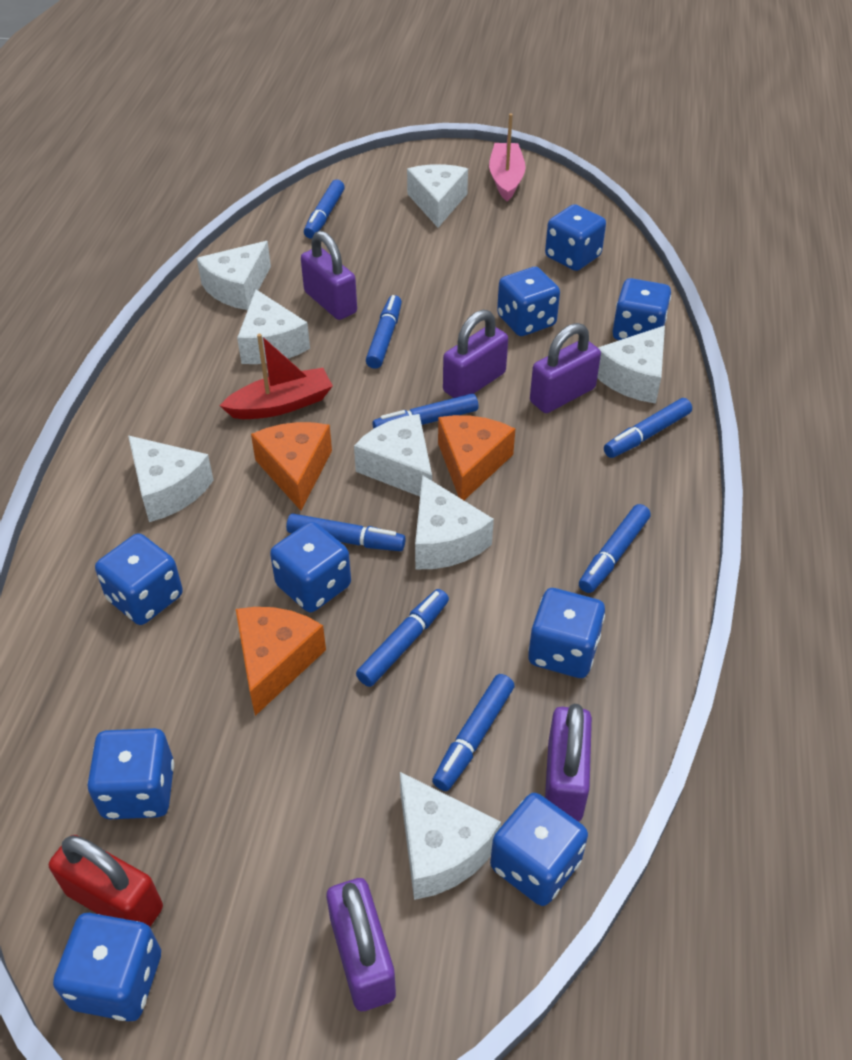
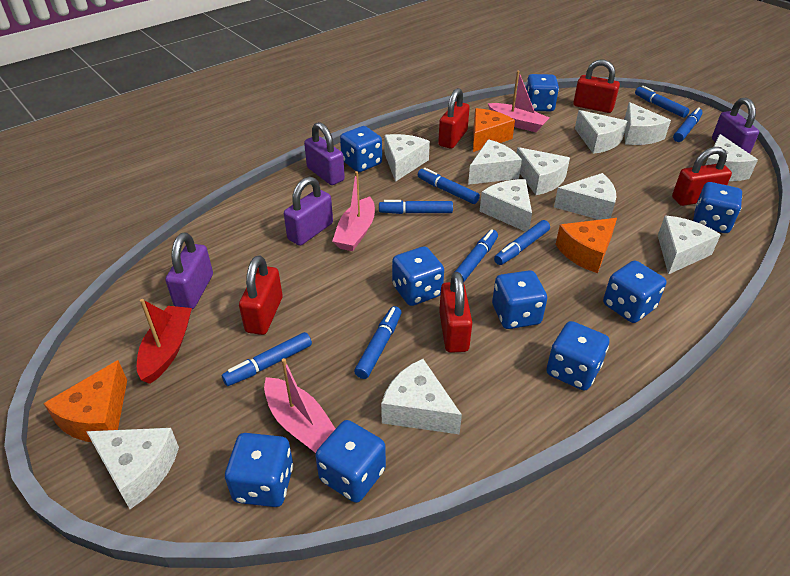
pink boat: [489,113,525,201] = 1 -> [264,358,336,453] [332,171,375,251] [488,71,550,132] = 3
purple padlock: [301,231,357,320] [327,878,396,1011] [443,310,508,398] [530,323,601,413] [545,704,592,822] = 5 -> [165,233,213,309] [284,177,333,246] [304,122,345,185] [712,98,759,154] = 4
red padlock: [49,835,163,927] = 1 -> [239,255,283,335] [438,88,470,149] [439,272,472,353] [573,60,620,113] [672,147,732,206] = 5
white cheese: [128,435,214,522] [197,241,271,310] [237,290,310,364] [354,414,432,497] [400,772,501,900] [407,164,468,228] [415,475,494,569] [597,326,665,404] = 8 -> [86,428,179,509] [381,359,462,435] [384,134,430,182] [468,139,522,185] [480,179,532,232] [517,147,570,195] [554,173,617,220] [575,110,627,154] [624,102,671,145] [658,216,721,275] [705,134,758,181] = 11

